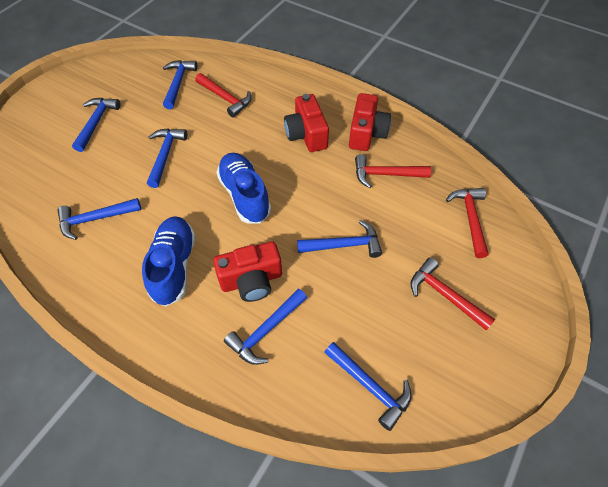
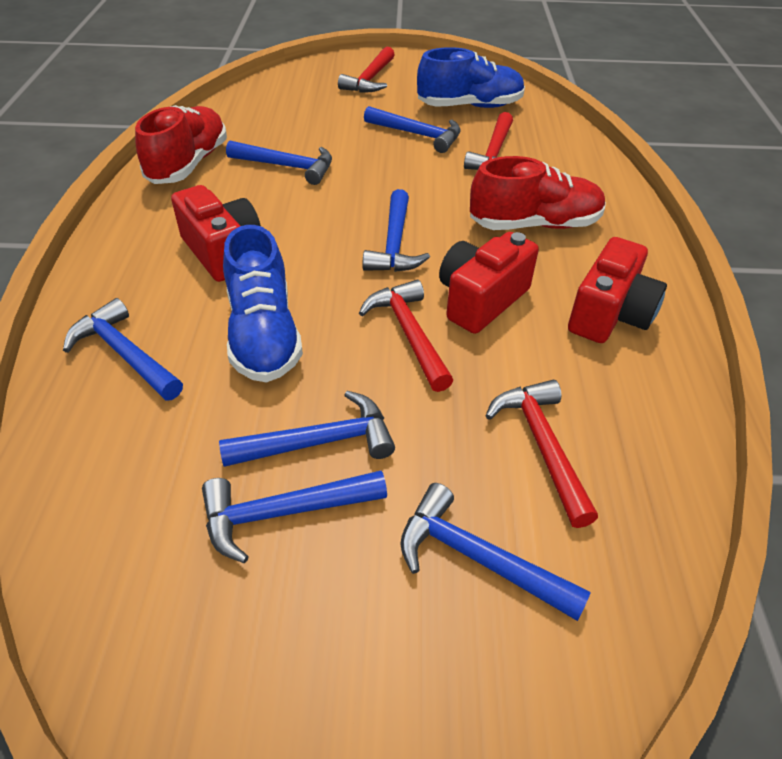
red shoe: none = 0 -> [135,105,227,184] [470,156,606,230] = 2

